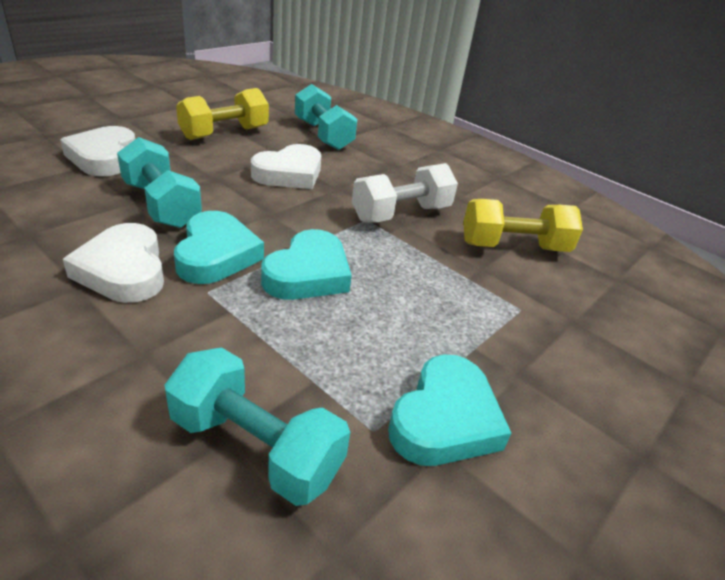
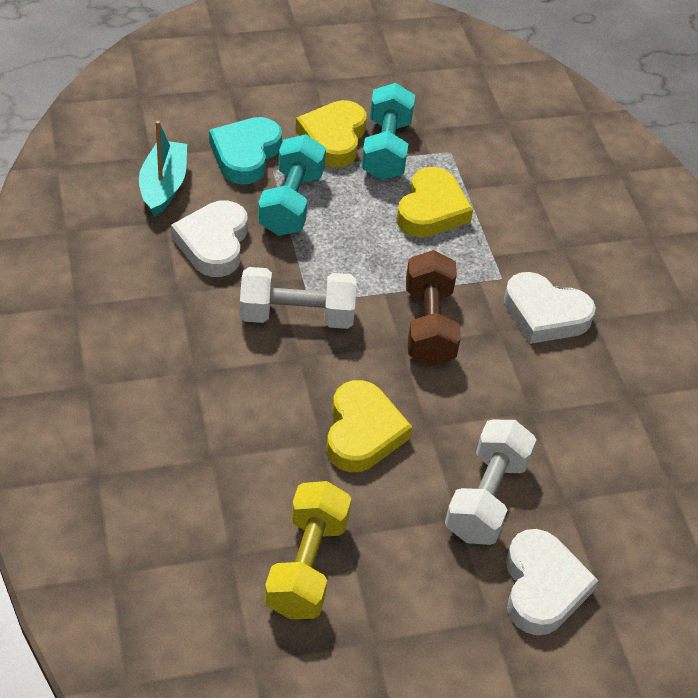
brown dumbbell: none = 0 -> [406,250,461,366] = 1
turquoise boat: none = 0 -> [139,121,187,217] = 1
turquoise dumbbell: [117,137,202,228] [164,347,350,506] [295,84,357,150] = 3 -> [258,134,326,236] [361,83,415,180] = 2
turquoise heart: [174,211,264,284] [261,229,352,300] [388,355,511,466] = 3 -> [209,117,282,184] = 1
white dumbbell: [352,163,458,223] = 1 -> [240,267,356,329] [445,420,536,545] = 2
yellow dumbbell: [176,88,269,140] [463,199,583,252] = 2 -> [265,481,351,619] = 1
yellow heart: none = 0 -> [296,100,367,168] [326,380,412,472] [396,167,473,237] = 3

